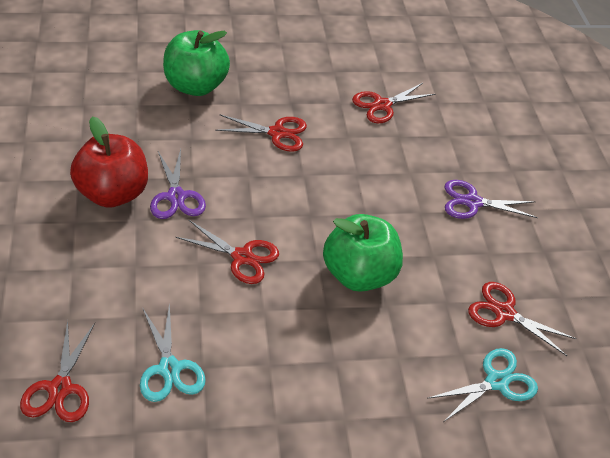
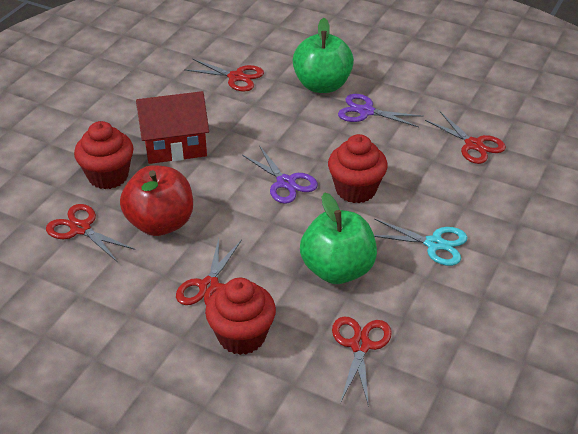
red cupcake: none = 0 -> [74,121,134,189] [205,278,276,355] [328,134,388,203] = 3
red house: none = 0 -> [136,91,209,164] = 1
turquoise scissors: [140,303,206,402] [427,348,538,422] = 2 -> [374,219,468,266] = 1

